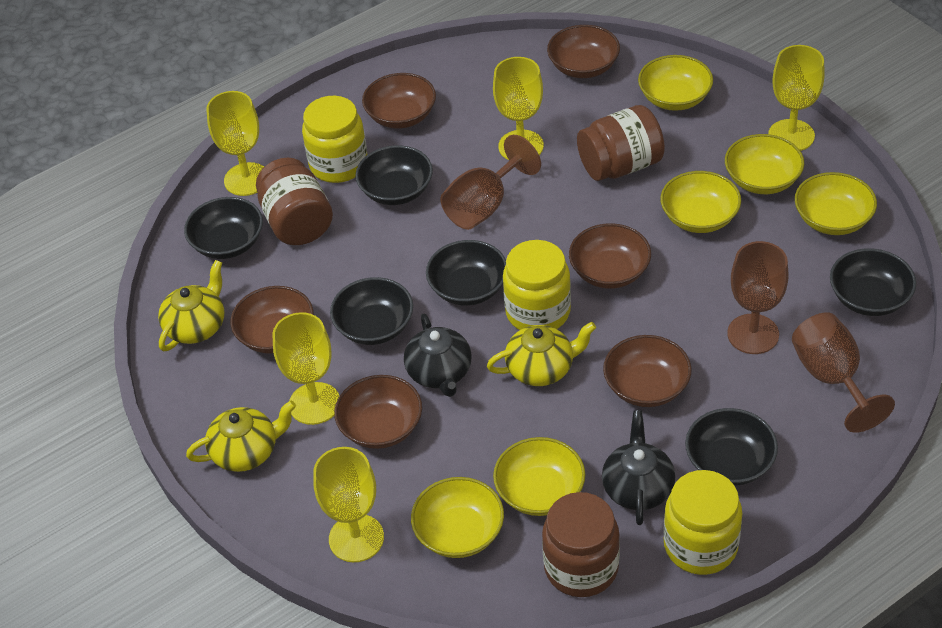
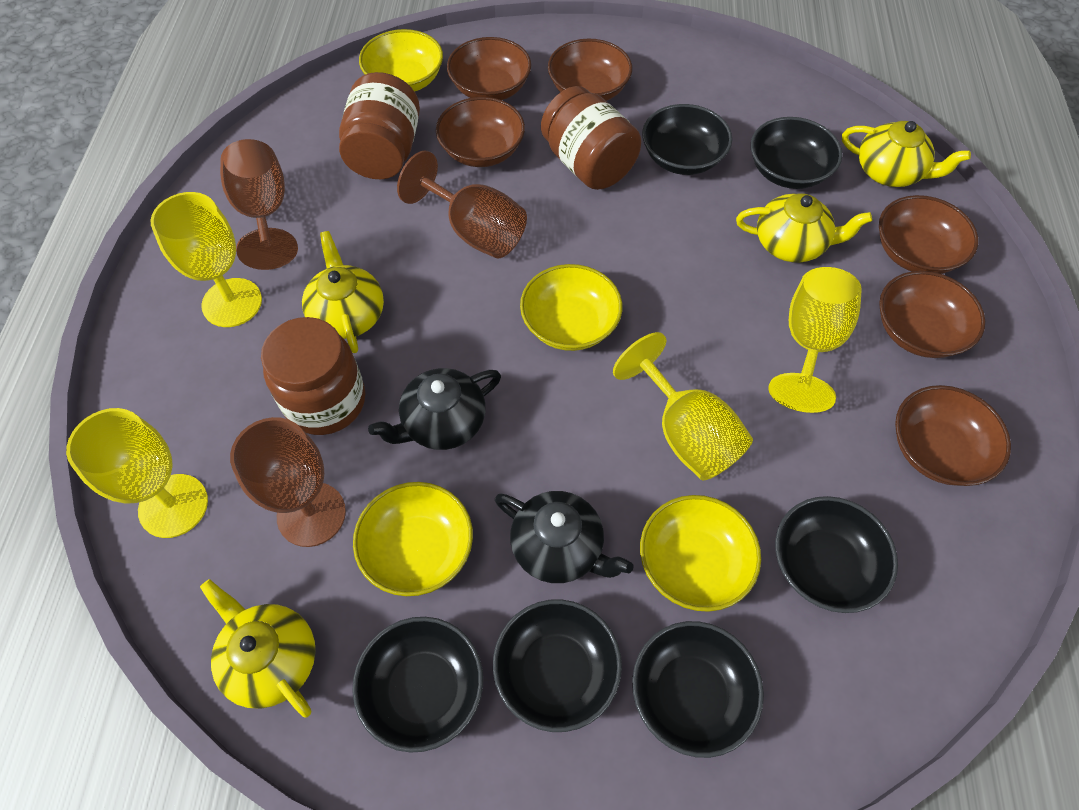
yellow bowl: [411,477,504,558] [493,437,585,516] [638,55,713,111] [661,171,741,233] [725,134,804,194] [795,172,877,235] = 6 -> [353,482,473,596] [359,29,443,92] [520,264,622,351] [640,495,761,612] = 4
yellow goblet: [206,91,264,196] [272,312,339,425] [313,447,384,562] [493,57,544,160] [768,45,825,151] = 5 -> [66,408,208,538] [151,192,262,327] [613,332,753,480] [769,267,862,413] = 4
yellow jar: [302,96,368,183] [503,240,571,330] [663,470,742,575] = 3 -> none = 0
yellow teapot: [158,260,224,351] [186,400,296,472] [487,322,596,386] = 3 -> [200,579,316,718] [302,231,384,353] [736,193,872,263] [842,121,971,187] = 4

